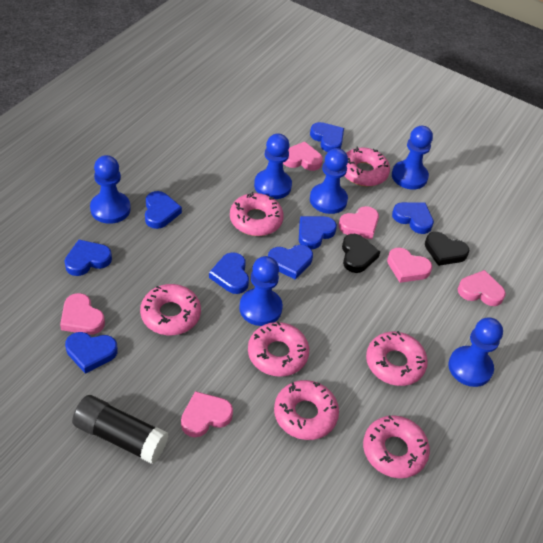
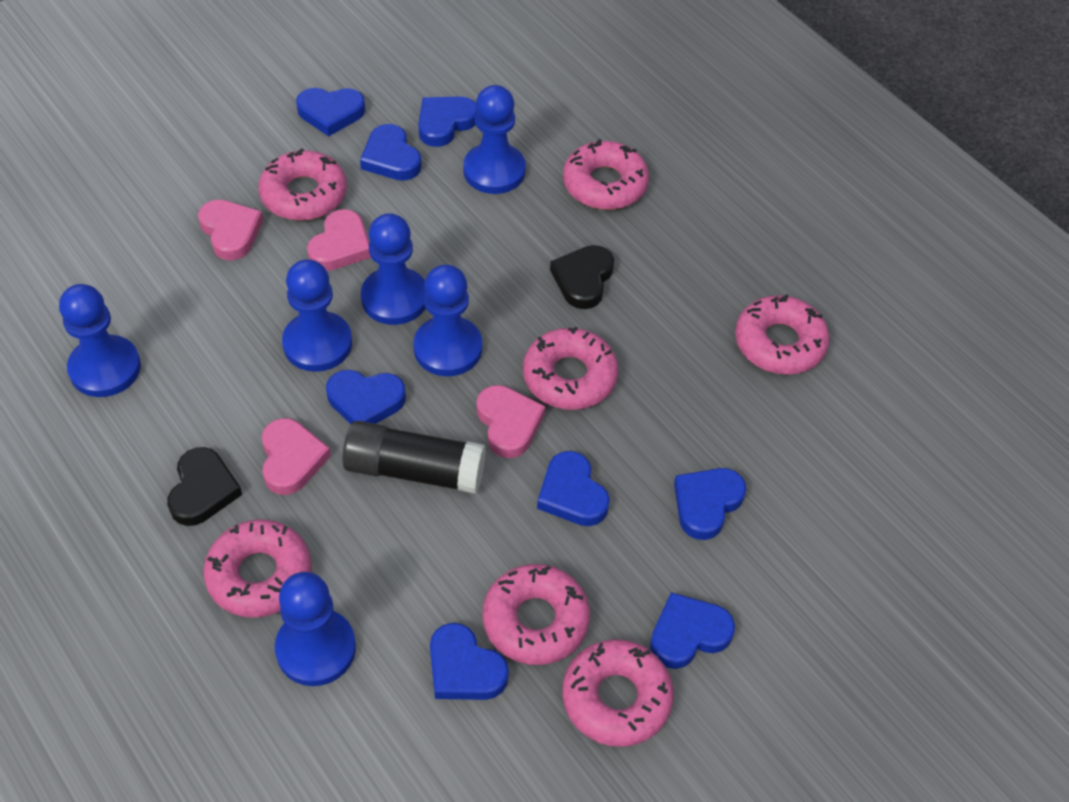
pink heart: [60,293,105,335] [181,391,233,437] [283,142,323,171] [339,206,379,239] [387,248,432,283] [458,270,506,306] = 6 -> [198,200,263,260] [262,418,331,495] [307,209,371,271] [477,385,545,458] = 4

